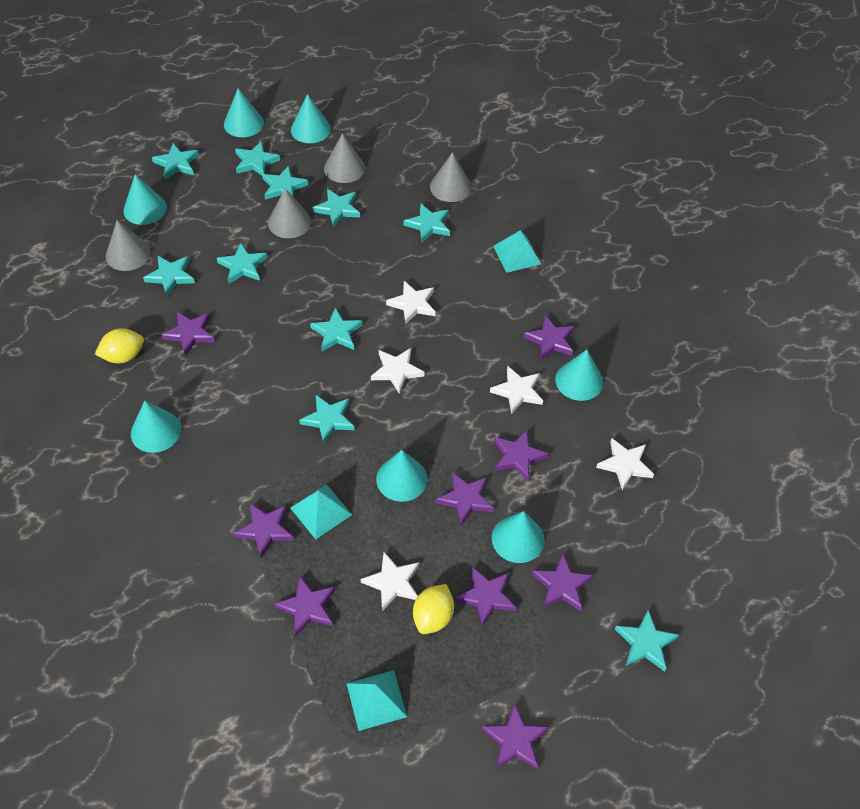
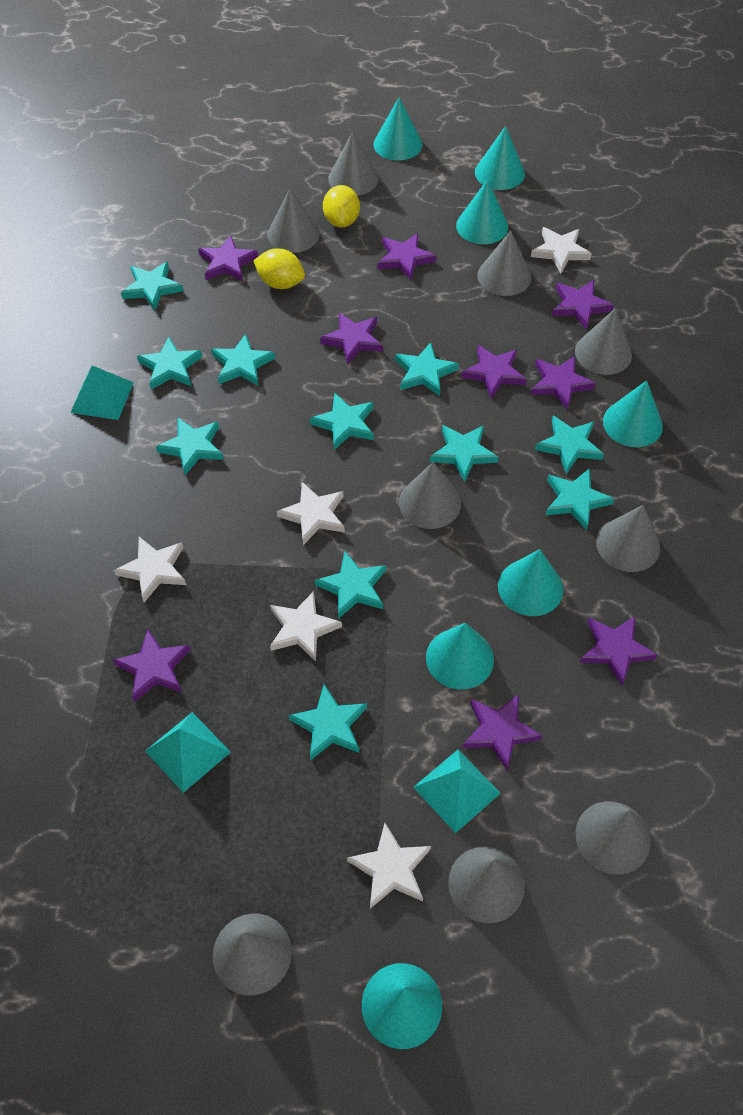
grey cone: [106,220,151,271] [268,188,311,238] [324,133,365,183] [430,152,472,202] = 4 -> [213,914,292,995] [267,188,320,253] [328,132,379,196] [399,462,461,529] [448,846,525,923] [477,230,531,296] [575,309,632,375] [575,801,651,875] [596,505,660,572] = 9
turquoise star: [143,255,195,296] [152,143,199,179] [217,243,267,284] [235,141,280,176] [262,166,309,200] [299,395,355,443] [310,307,363,351] [313,189,360,227] [404,204,450,242] [615,610,679,672] = 10 -> [121,261,183,311] [137,337,202,390] [156,417,224,475] [211,334,275,386] [289,685,367,761] [310,393,374,450] [315,551,386,619] [395,342,459,396] [430,425,499,482] [535,416,604,474] [546,468,614,530] = 11

